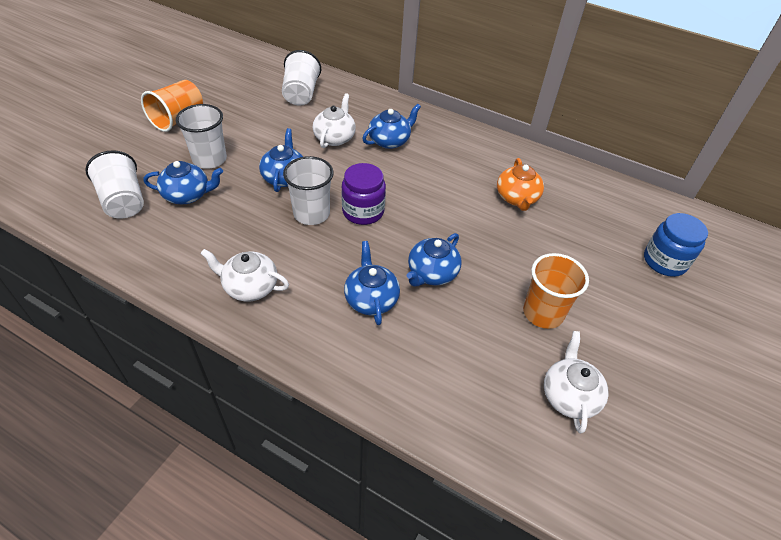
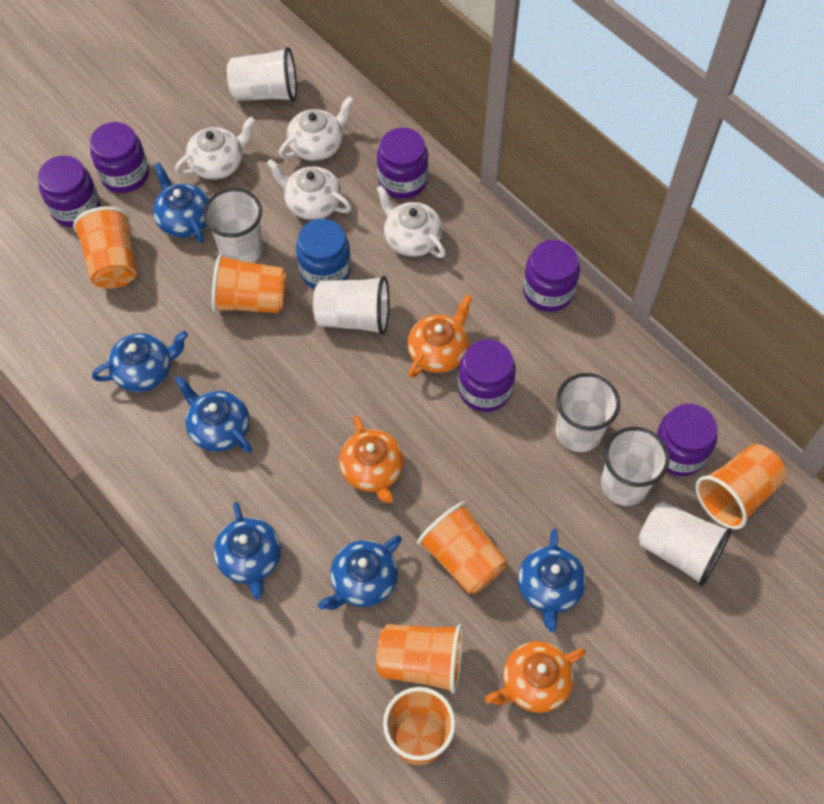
blue teapot: [143,161,223,204] [259,128,303,192] [344,241,400,325] [362,104,421,149] [407,233,462,286] = 5 -> [92,331,188,392] [153,162,209,243] [175,376,252,453] [214,502,281,599] [318,535,402,610] [518,529,586,632] = 6
orange cup: [141,80,203,132] [523,253,589,329] = 2 -> [73,206,136,289] [212,254,287,313] [376,624,463,694] [383,687,456,765] [417,502,507,594] [695,444,787,530] = 6
orange teapot: [497,158,544,211] = 1 -> [339,415,404,503] [407,295,472,378] [485,641,586,713] = 3
purple jar: [341,163,386,225] = 1 -> [38,156,100,227] [90,122,149,193] [377,128,428,199] [458,339,516,412] [523,240,580,312] [656,403,718,476] = 6
white cup: [85,150,144,219] [176,104,227,169] [282,50,321,106] [283,156,334,225] = 4 -> [203,188,263,263] [227,47,297,102] [313,276,389,335] [556,373,620,452] [601,427,670,506] [638,501,732,586] = 6
white teapot: [200,249,289,301] [313,93,356,148] [544,331,608,433] = 3 -> [175,117,255,180] [267,159,352,220] [279,96,354,161] [376,185,446,258] = 4

